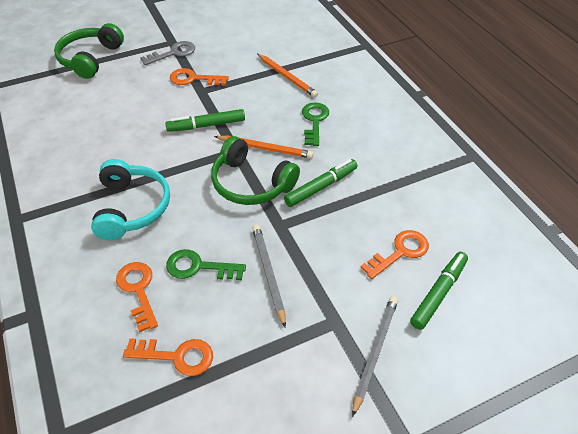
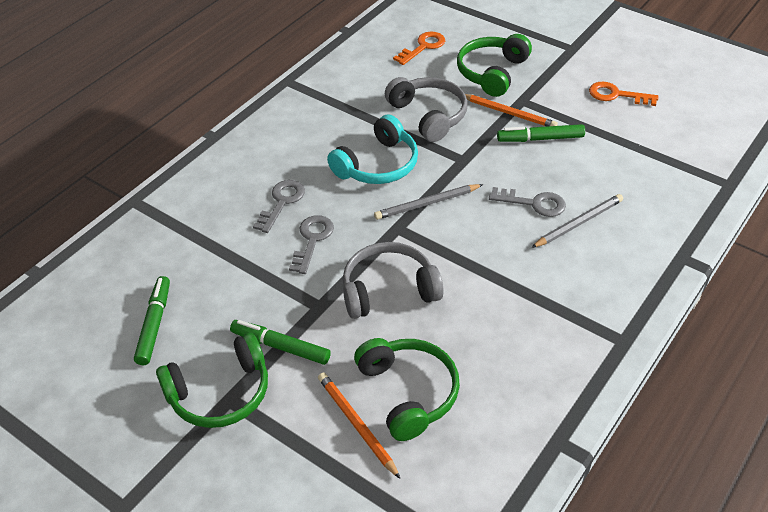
green headphones: [54,23,124,79] [211,136,300,205] = 2 -> [156,333,268,428] [354,338,460,441] [457,34,532,97] = 3
green key: [166,249,246,280] [302,102,329,146] = 2 -> none = 0
grey headphones: none = 0 -> [343,242,444,319] [385,77,468,142] = 2
grey key: [140,41,195,65] = 1 -> [253,180,305,233] [289,215,334,274] [489,187,566,217] = 3
orange key: [116,262,158,332] [123,338,213,376] [170,68,229,86] [360,230,429,279] = 4 -> [393,32,445,65] [589,82,659,106] = 2

